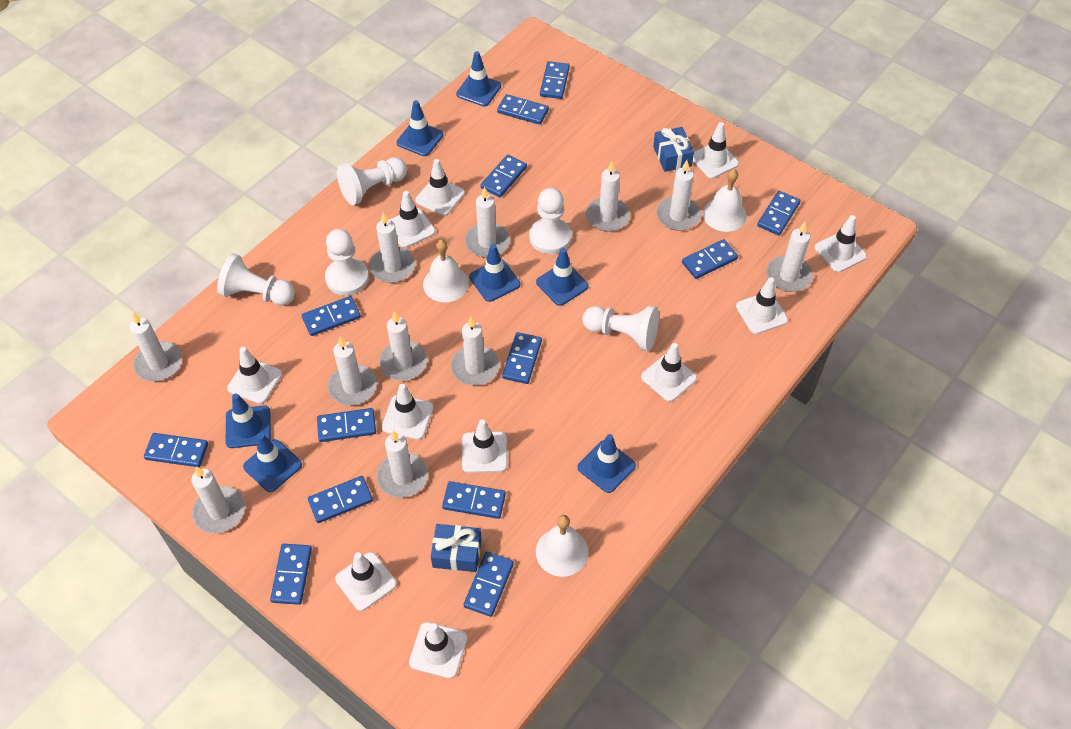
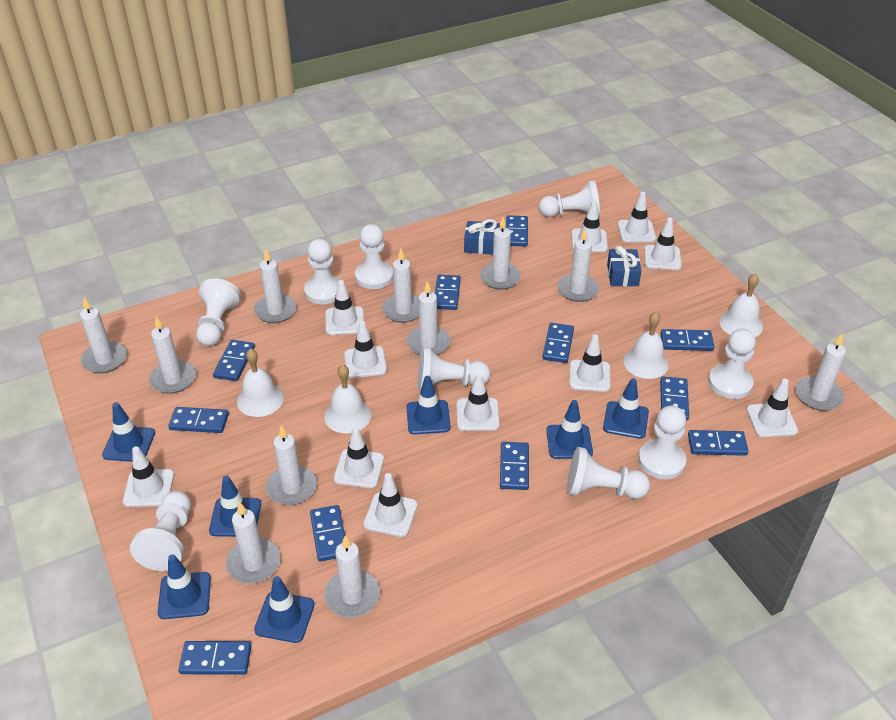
blue domino: [144,433,208,467] [270,544,312,605] [302,296,361,336] [308,476,373,523] [317,408,376,442] [442,481,506,519] [464,552,514,617] [481,155,527,197] [497,94,549,125] [502,332,542,384] [540,61,570,99] [682,239,738,279] [757,191,801,235] = 13 -> [168,407,229,433] [179,641,251,675] [213,340,255,381] [310,505,345,562] [435,275,461,310] [500,442,529,490] [506,215,528,246] [542,323,574,363] [660,377,689,420] [661,329,714,351] [688,430,749,456] = 11
white bell: [423,240,469,302] [536,515,589,577] [703,169,747,232] = 3 -> [237,348,284,417] [324,364,372,433] [624,312,669,379] [719,273,763,337] = 4
white pawn: [217,253,295,306] [325,229,369,296] [337,158,407,205] [529,188,571,254] [582,306,659,351] = 5 -> [130,491,191,571] [196,278,240,346] [304,239,340,305] [355,224,393,289] [418,347,490,390] [539,180,600,217] [567,447,650,499] [638,405,686,479] [708,329,756,399] = 9

